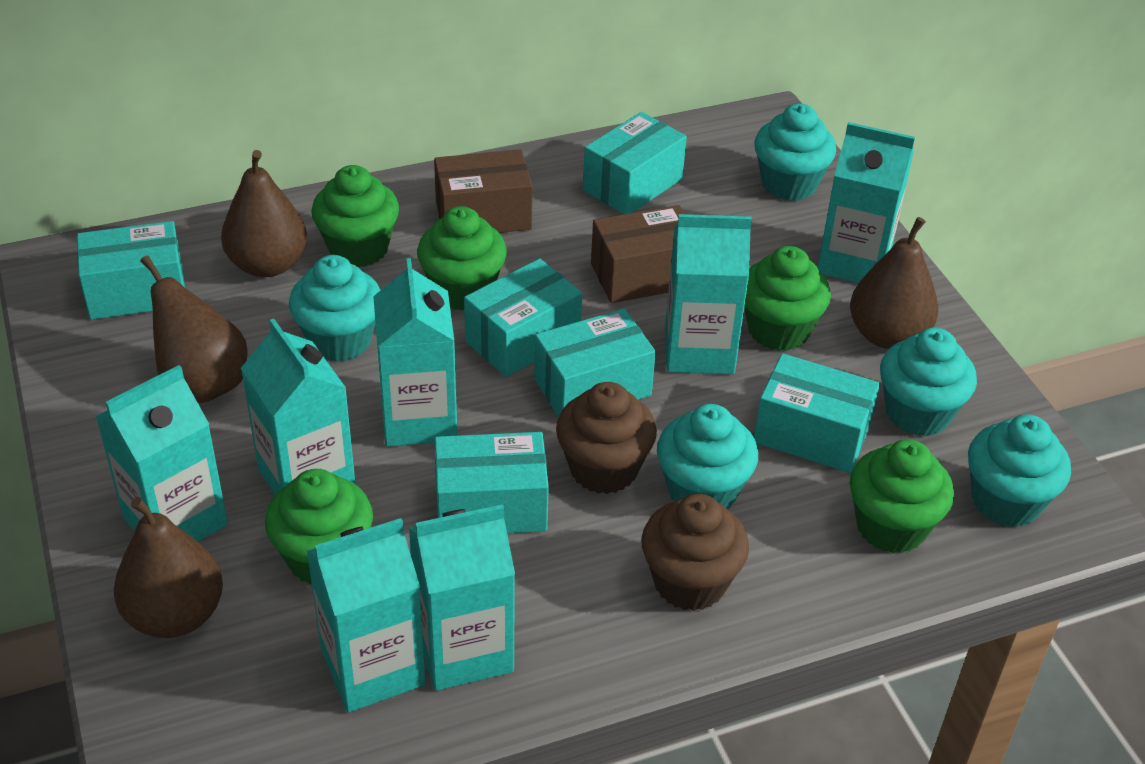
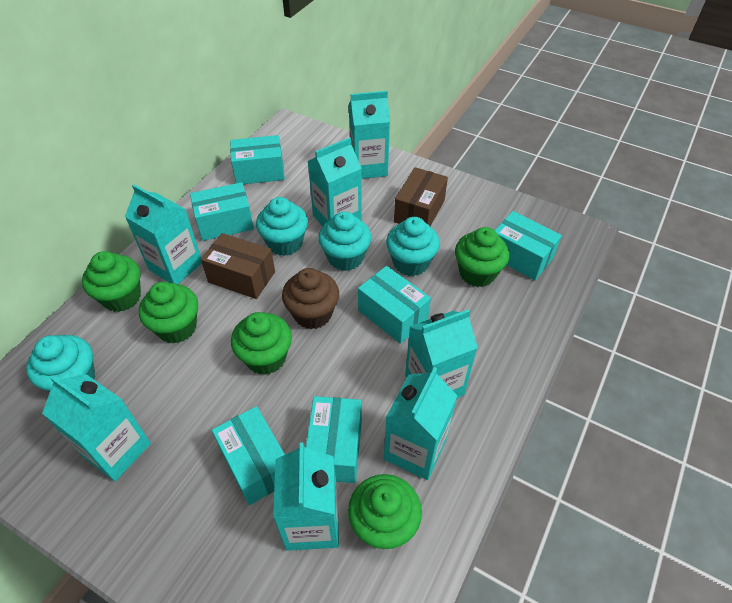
brown cupcake: [556,382,657,494] [641,494,749,611] = 2 -> [282,268,339,329] = 1
brown pear: [114,497,223,638] [140,255,248,403] [221,150,307,277] [850,217,938,349] = 4 -> none = 0
turquoise cupcake: [289,255,380,362] [657,404,758,509] [755,103,836,201] [880,328,977,436] [968,415,1071,527] = 5 -> [26,335,95,392] [256,197,308,256] [318,212,371,271] [386,217,440,276] = 4

